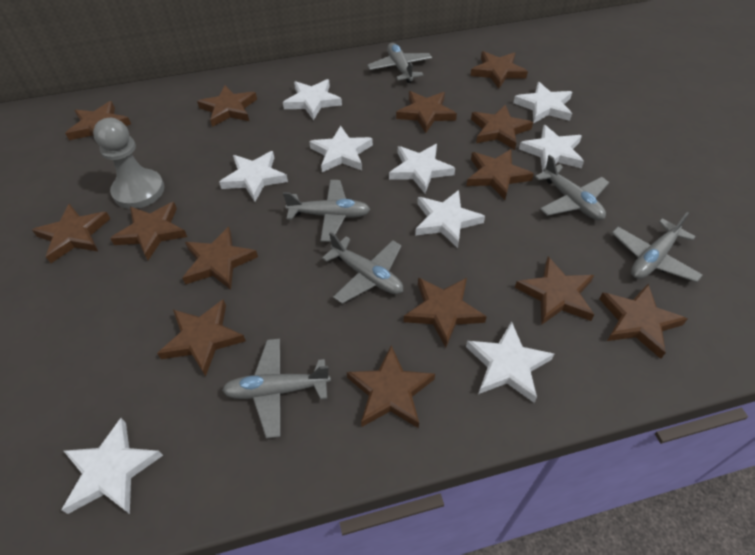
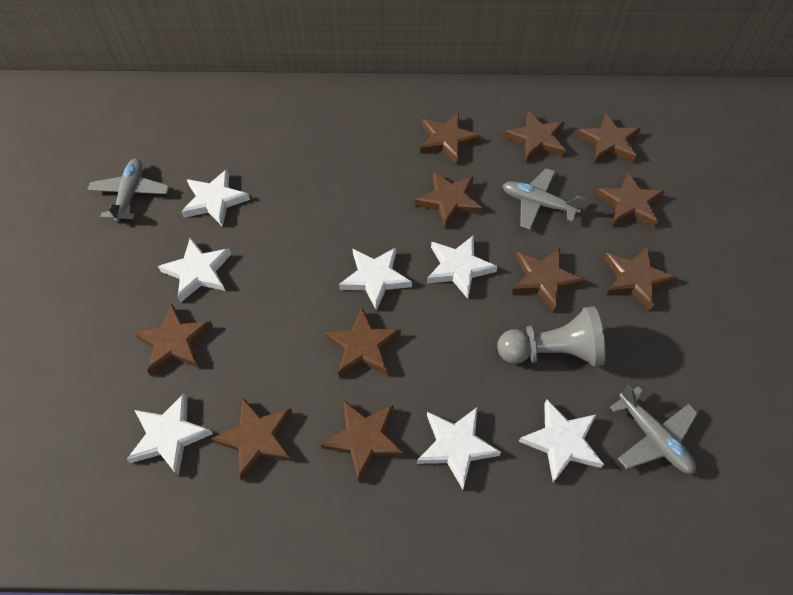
brown star: [32,204,110,263] [65,101,131,140] [110,202,187,260] [157,299,246,377] [183,227,258,290] [197,85,257,127] [347,345,435,428] [396,91,457,133] [404,278,487,347] [466,149,534,200] [470,51,528,89] [471,104,533,150] [515,257,594,325] [599,284,687,359] = 14 -> [134,304,213,375] [211,398,292,481] [321,401,405,482] [324,308,401,378] [415,172,483,229] [420,113,481,164] [504,111,566,163] [512,247,585,312] [577,113,641,163] [595,172,665,228] [604,246,677,312] = 11
grey plane: [222,339,331,438] [283,180,371,242] [322,232,403,304] [367,43,432,83] [535,155,609,220] [612,212,703,282] = 6 -> [87,159,169,222] [503,168,585,229] [610,385,698,474] = 3
white star: [62,418,163,514] [219,151,288,202] [283,79,342,120] [309,126,373,172] [389,144,455,193] [415,190,485,248] [466,321,554,403] [513,82,572,124] [519,125,584,172] = 9 -> [126,393,213,476] [158,238,231,303] [181,169,250,227] [339,247,412,311] [417,408,501,489] [427,235,498,299] [519,399,604,483] = 7

